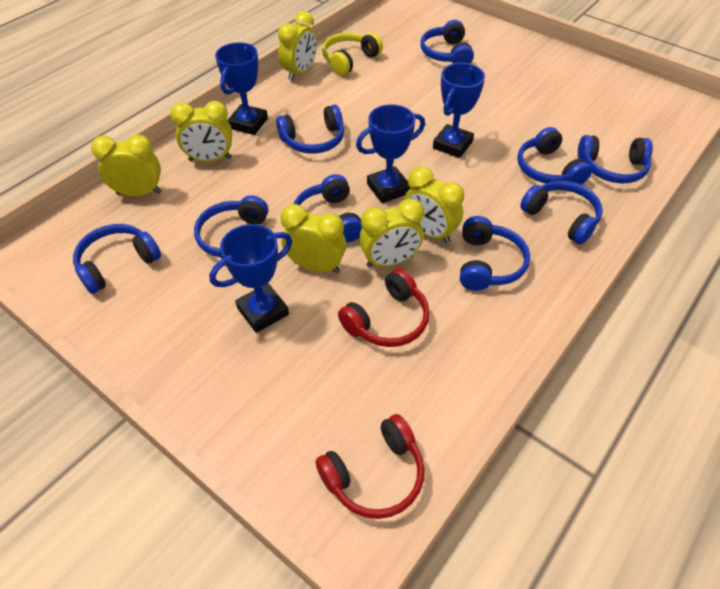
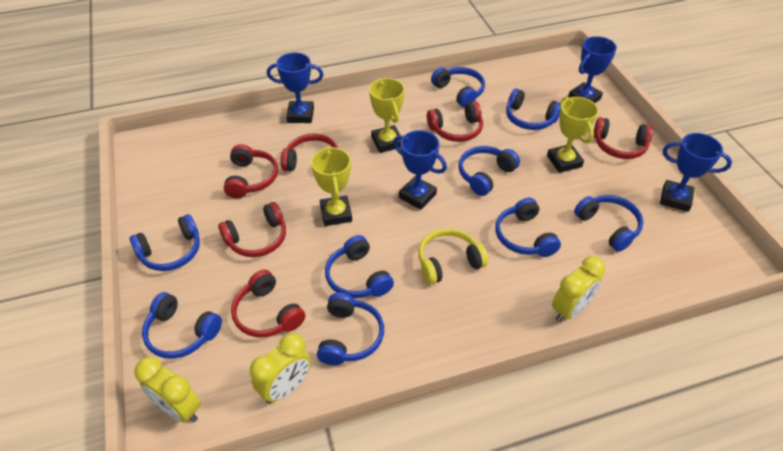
red headphones: [315,414,424,519] [338,268,430,347] = 2 -> [218,202,286,257] [224,144,278,198] [231,270,305,337] [280,133,338,171] [427,101,483,142] [594,117,653,159] = 6
yellow clock: [91,135,162,196] [170,101,232,161] [278,11,317,81] [281,204,346,273] [359,199,424,268] [404,167,464,244] = 6 -> [134,357,201,422] [250,333,311,403] [552,256,605,322] = 3
yellow trophy: none = 0 -> [311,146,352,226] [369,78,405,153] [547,97,598,173] = 3

